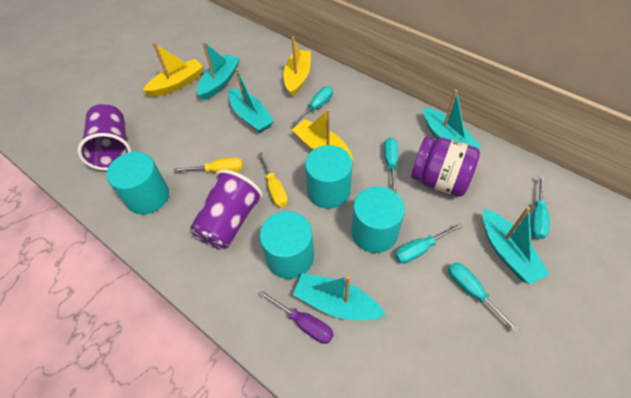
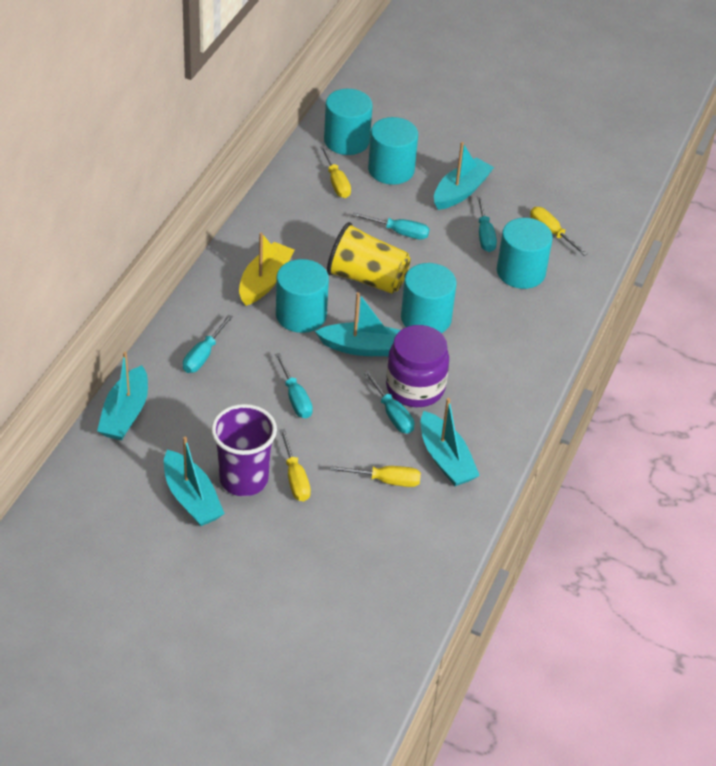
purple cup: [78,104,131,170] [190,169,263,249] = 2 -> [211,404,277,496] = 1
purple screwdriver: [259,290,333,344] = 1 -> none = 0
turquoise cylinder: [106,152,169,215] [259,211,314,279] [305,145,352,209] [351,186,405,253] = 4 -> [276,259,329,333] [324,89,373,155] [368,117,418,185] [401,263,457,333] [497,218,553,289] = 5
yellow boat: [143,42,203,97] [283,37,311,97] [292,109,353,161] = 3 -> [239,232,295,306] = 1
yellow cup: none = 0 -> [327,222,411,294] = 1
yellow screwdriver: [174,157,243,172] [258,152,288,207] = 2 -> [280,429,311,501] [320,146,351,198] [330,466,421,487] [530,207,588,256] = 4

